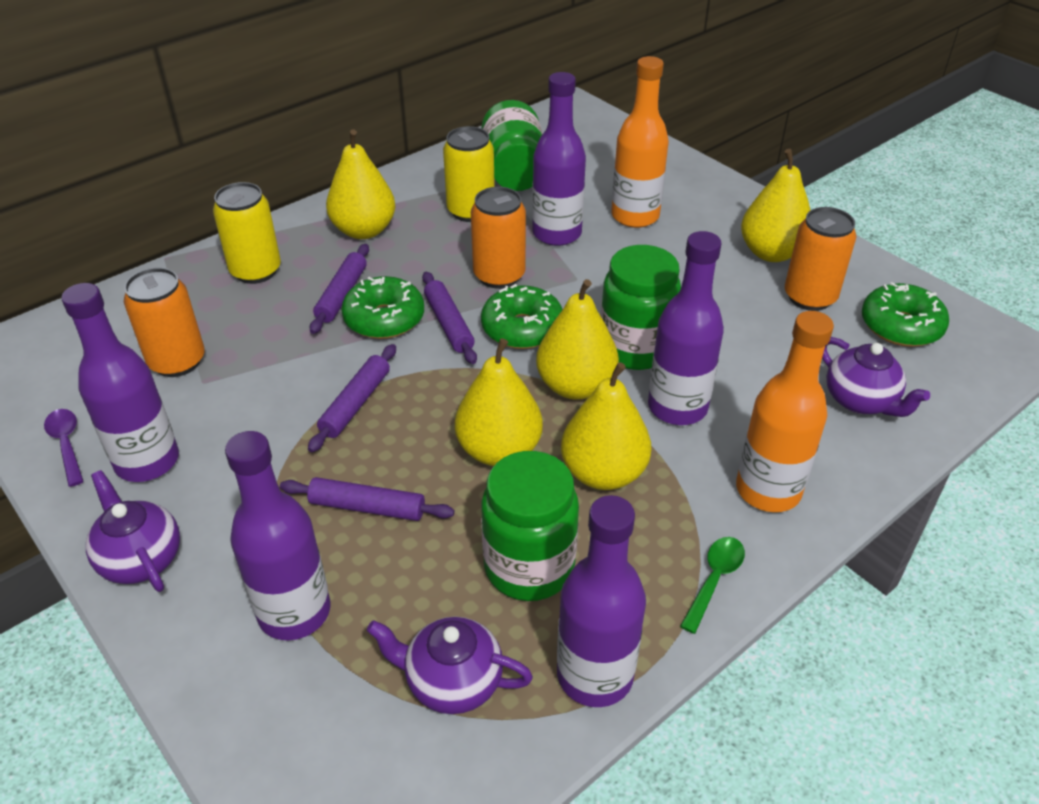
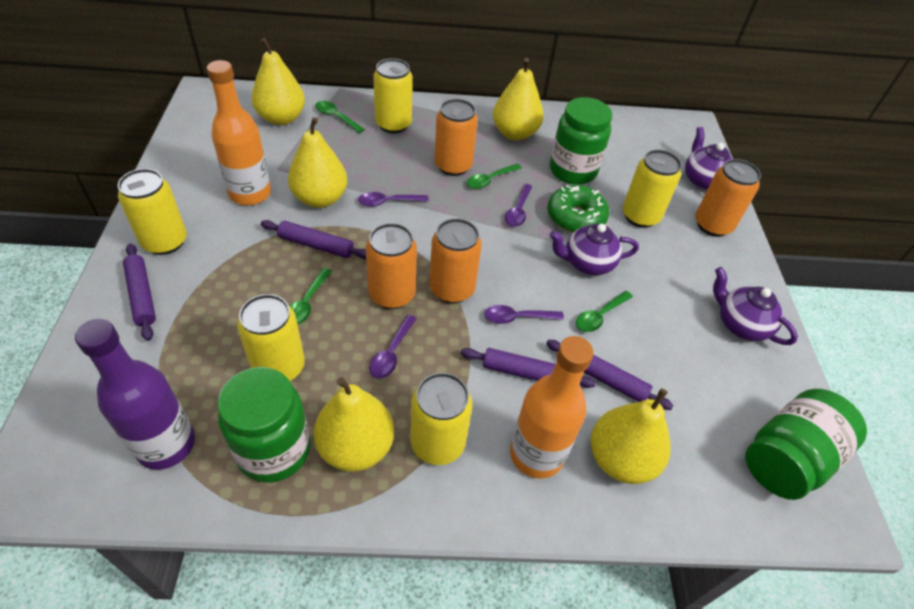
green donut: [341,276,424,339] [481,284,563,349] [862,282,949,347] = 3 -> [547,185,609,232] = 1
green spoon: [680,537,745,634] = 1 -> [290,268,332,325] [315,101,365,133] [467,163,522,189] [576,291,633,332] = 4
orange can: [124,268,205,377] [471,187,526,289] [785,207,856,311] = 3 -> [366,223,417,309] [429,218,482,303] [434,99,478,176] [695,159,761,237] = 4
purple bottle: [61,283,179,482] [225,431,330,640] [532,72,586,246] [557,495,646,707] [648,231,724,425] = 5 -> [75,319,195,470] = 1
purple spoon: [44,409,84,487] = 1 -> [358,192,429,207] [369,315,417,379] [484,305,564,324] [505,184,532,227] = 4
yellow can: [213,182,281,284] [443,126,495,222] = 2 -> [118,169,187,255] [237,294,305,381] [373,58,413,133] [410,373,473,465] [622,150,682,228] = 5

